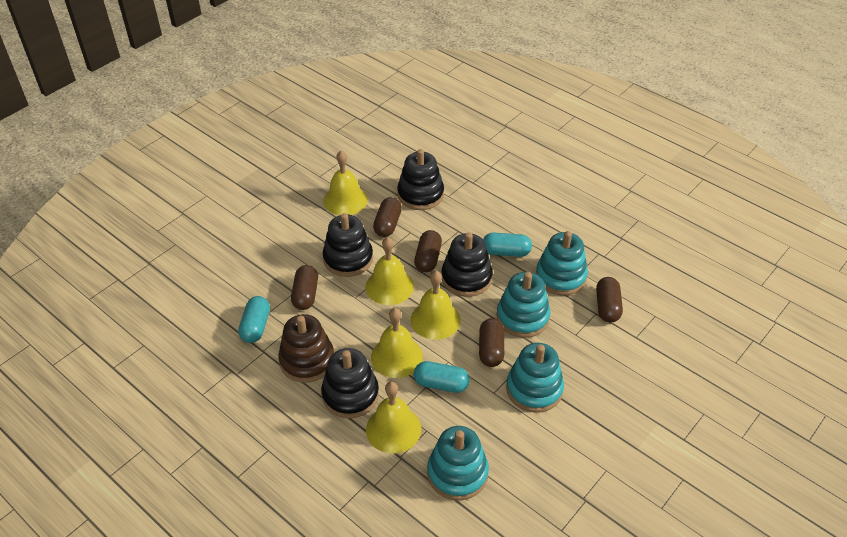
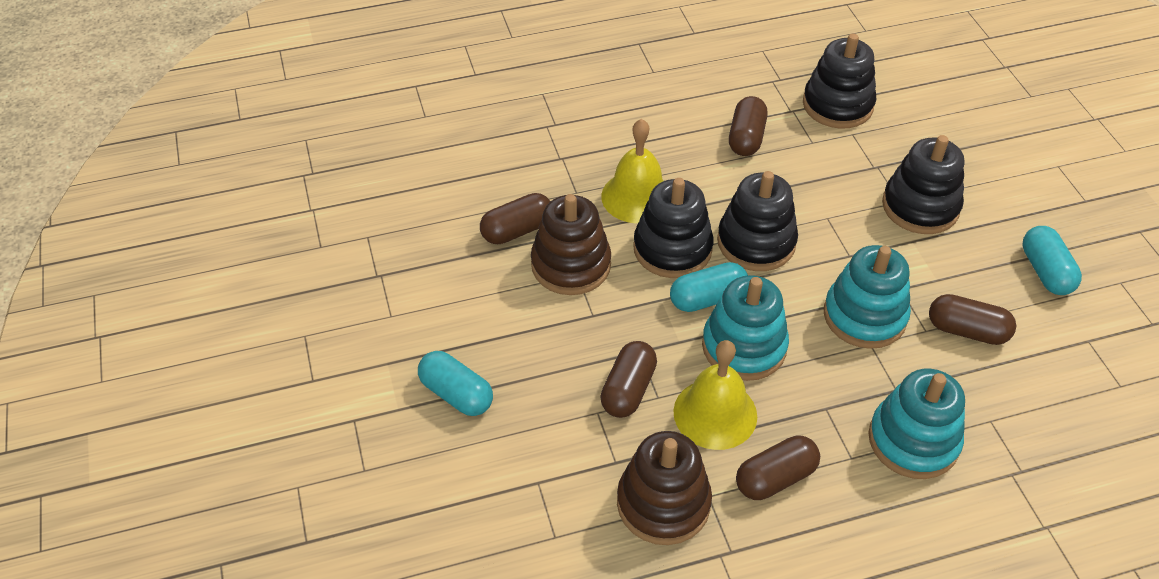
brown stacking toy: [278,314,334,383] = 1 -> [531,194,611,295] [617,431,712,545] = 2
turquoise stacking toy: [427,426,489,501] [496,272,551,338] [506,343,564,413] [536,231,588,296] = 4 -> [702,275,789,381] [824,245,911,349] [868,369,965,479] = 3
yellow bell: [323,151,368,215] [366,237,414,305] [366,382,421,454] [371,308,423,378] [411,271,461,340] = 5 -> [601,119,663,223] [673,340,757,450] = 2

